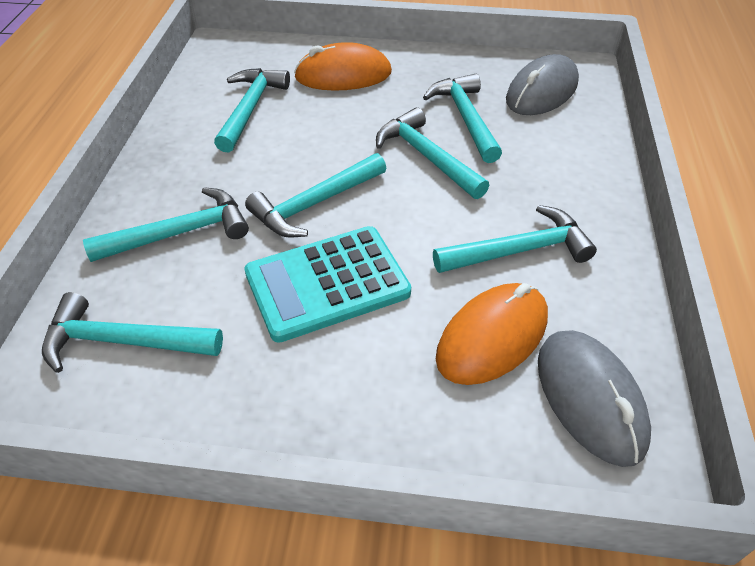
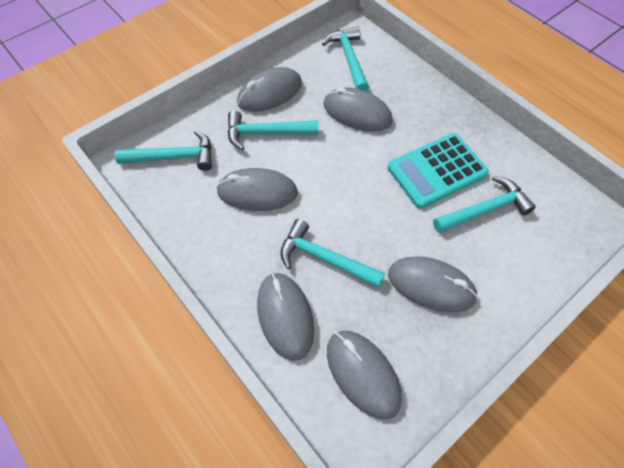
grey mouse: [506,54,579,115] [538,330,651,467] = 2 -> [216,168,298,211] [237,67,302,112] [257,273,314,361] [323,87,393,131] [327,331,402,420] [388,256,478,313] = 6
orange mouse: [294,42,392,91] [436,283,548,385] = 2 -> none = 0
turquoise hammer: [42,292,223,373] [83,187,249,262] [214,68,290,153] [245,153,386,238] [376,107,489,199] [423,74,502,163] [433,205,597,273] = 7 -> [114,130,212,171] [227,110,319,151] [281,219,385,288] [322,26,369,91] [433,176,536,233] = 5

